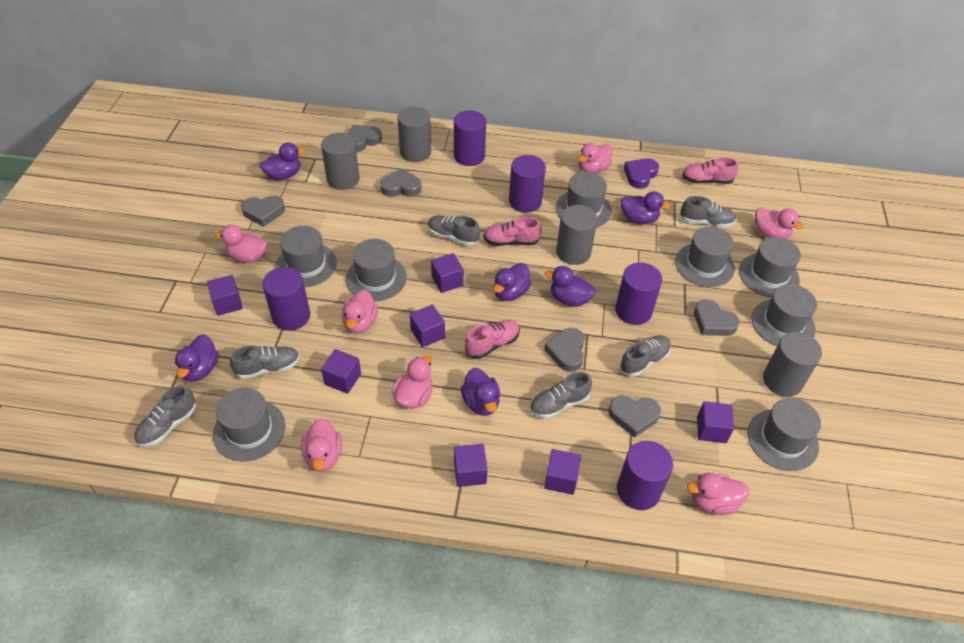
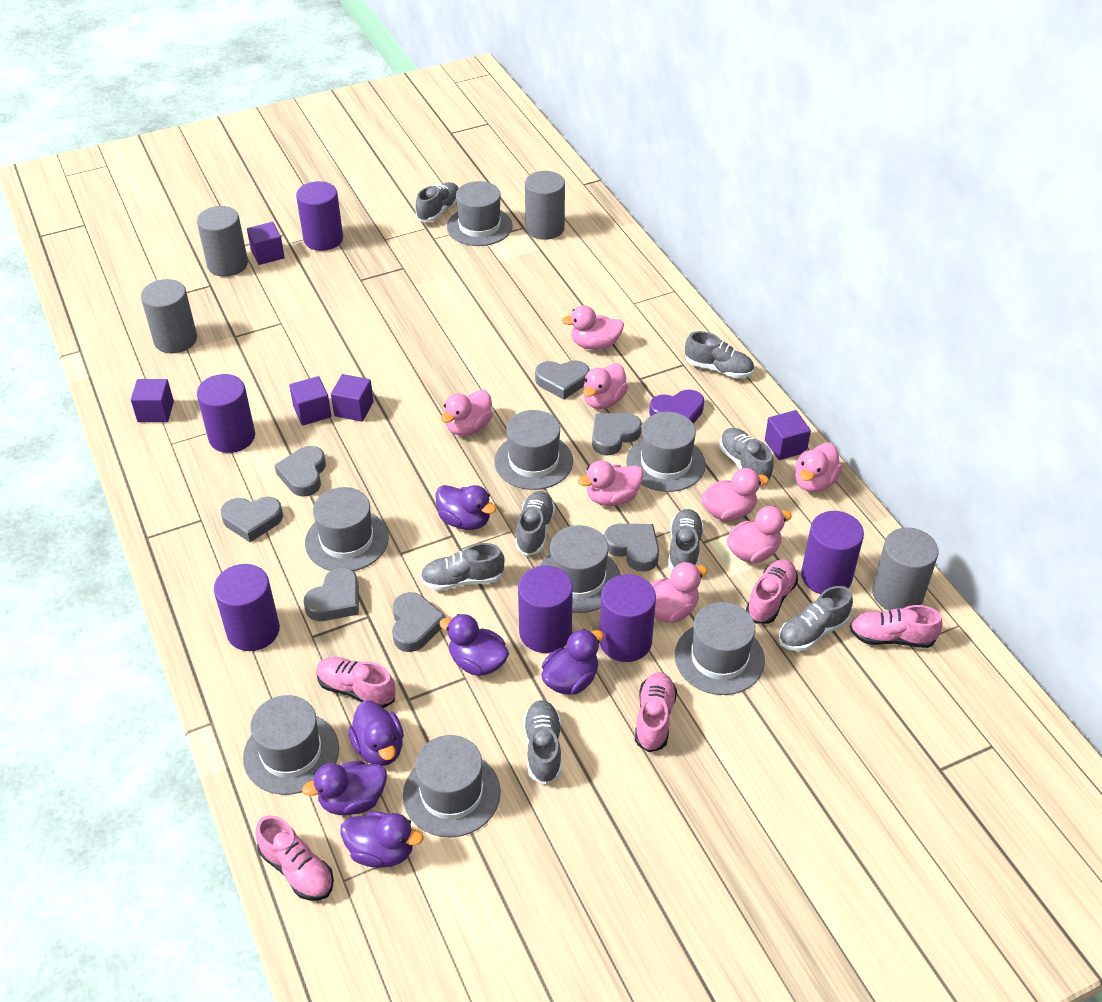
grey heart: [241,196,285,227] [348,125,382,152] [381,168,422,197] [544,328,585,372] [608,396,661,438] [694,299,739,336] = 6 -> [220,497,283,542] [274,446,326,497] [303,568,359,621] [392,592,445,652] [535,360,590,400] [592,413,642,456] [604,524,659,572] = 7
grey shoe: [134,386,197,447] [230,345,300,379] [428,215,480,246] [530,372,592,419] [620,335,671,377] [680,196,736,228] = 6 -> [416,182,459,222] [420,543,505,591] [515,491,555,556] [523,700,562,784] [668,509,704,570] [685,331,754,378] [720,428,774,480] [778,586,853,651] = 8
pink duck: [215,225,267,263] [301,418,342,472] [341,290,378,333] [391,356,433,409] [578,143,612,174] [687,473,749,515] [755,207,804,239] = 7 -> [441,390,493,436] [562,305,624,350] [578,460,643,506] [583,363,628,409] [651,562,708,623] [701,468,769,521] [727,506,792,563] [795,443,842,493] = 8
pink shoe: [465,320,520,359] [483,217,542,246] [682,157,738,184] = 3 -> [255,815,334,900] [316,657,396,708] [635,672,677,752] [746,559,798,624] [850,605,943,648] = 5
purple cube: [207,275,243,316] [321,349,361,394] [410,304,445,348] [431,253,464,293] [454,444,488,487] [544,449,581,495] [697,401,734,443] = 7 -> [131,379,174,422] [247,222,285,265] [289,376,332,426] [331,374,374,422] [765,410,811,460] = 5
purple cylinder: [262,267,310,331] [454,110,486,166] [509,155,546,213] [615,262,662,325] [617,441,673,510] = 5 -> [197,374,255,453] [214,564,280,651] [296,181,343,251] [518,566,573,653] [599,574,656,662] [801,511,864,594] = 6

